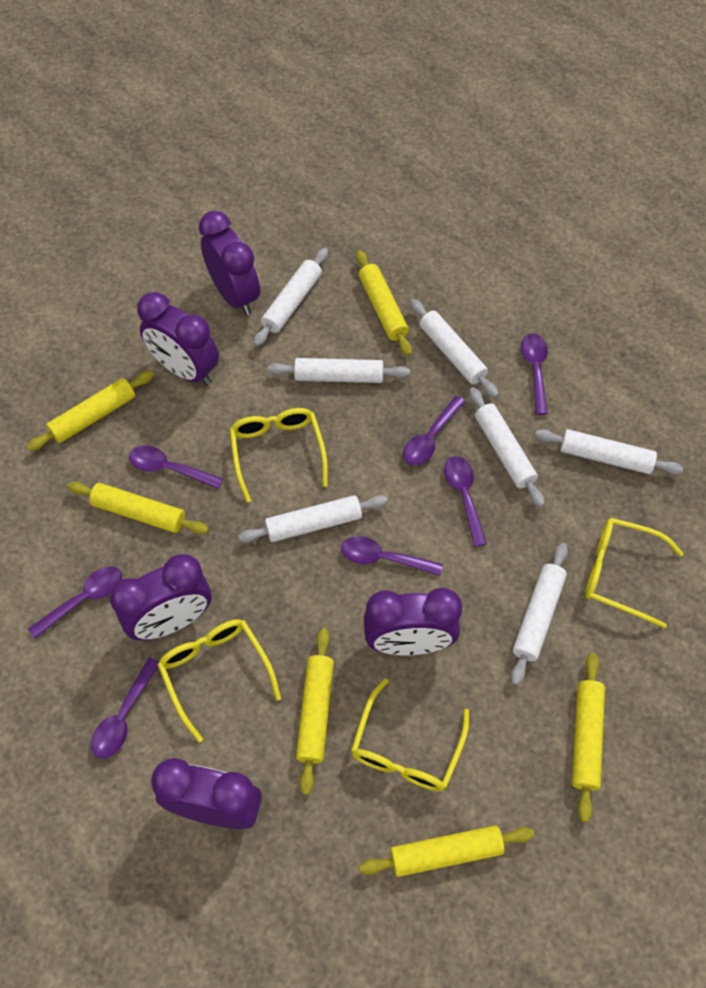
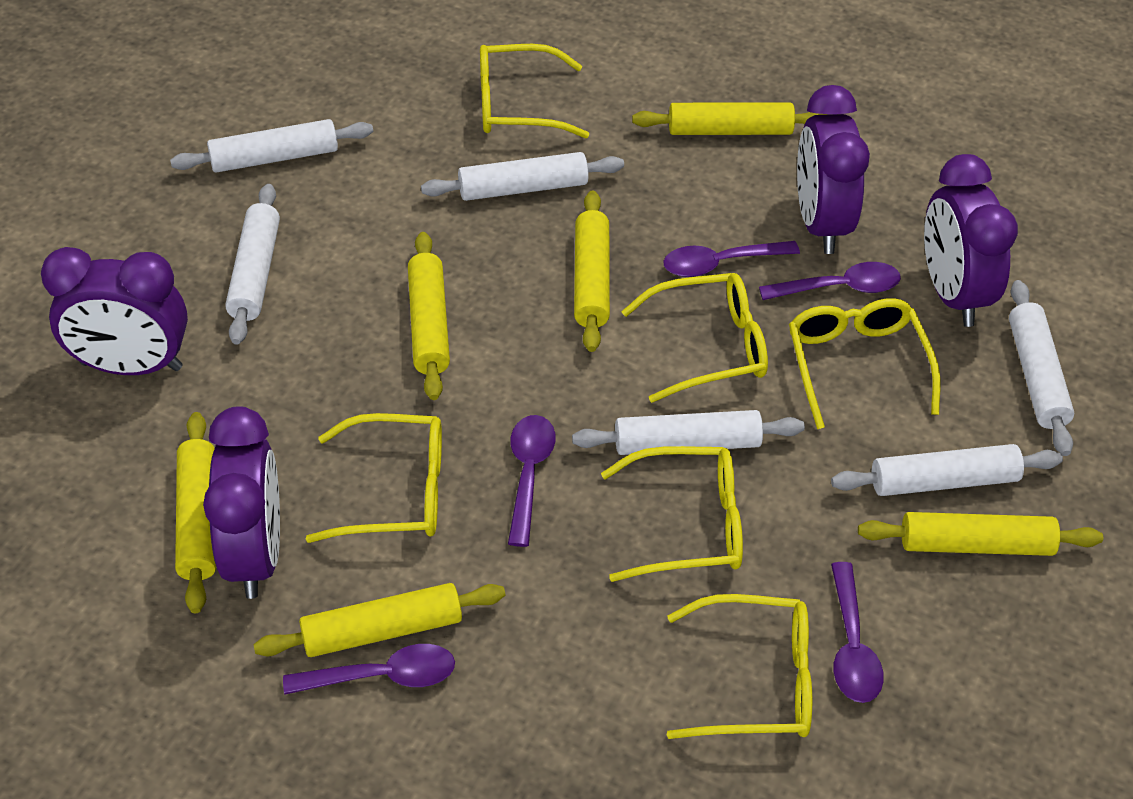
purple clock: [110,554,212,640] [137,292,219,386] [151,758,262,829] [199,211,260,316] [364,588,462,655] = 5 -> [41,247,188,375] [203,406,280,599] [797,85,870,254] [924,154,1018,327] = 4
purple spoon: [28,567,122,639] [91,658,159,759] [129,445,223,489] [341,536,443,576] [403,396,466,465] [444,456,487,547] [521,333,548,415] = 7 -> [283,644,455,695] [508,415,556,547] [663,241,800,277] [759,262,901,300] [831,562,884,703] = 5
white rolling pin: [238,495,388,542] [253,248,328,346] [268,358,410,383] [410,299,499,398] [469,387,545,507] [511,543,568,685] [535,429,683,474] = 7 -> [170,119,373,173] [225,184,280,345] [421,152,624,201] [572,410,805,455] [831,444,1063,496] [1009,280,1074,456] = 6
yellow glasses: [158,619,281,742] [230,408,328,502] [351,678,469,791] [585,518,684,628] = 4 -> [306,413,442,543] [480,44,589,138] [601,446,743,582] [621,273,768,403] [667,594,812,739] [789,298,941,429] = 6

